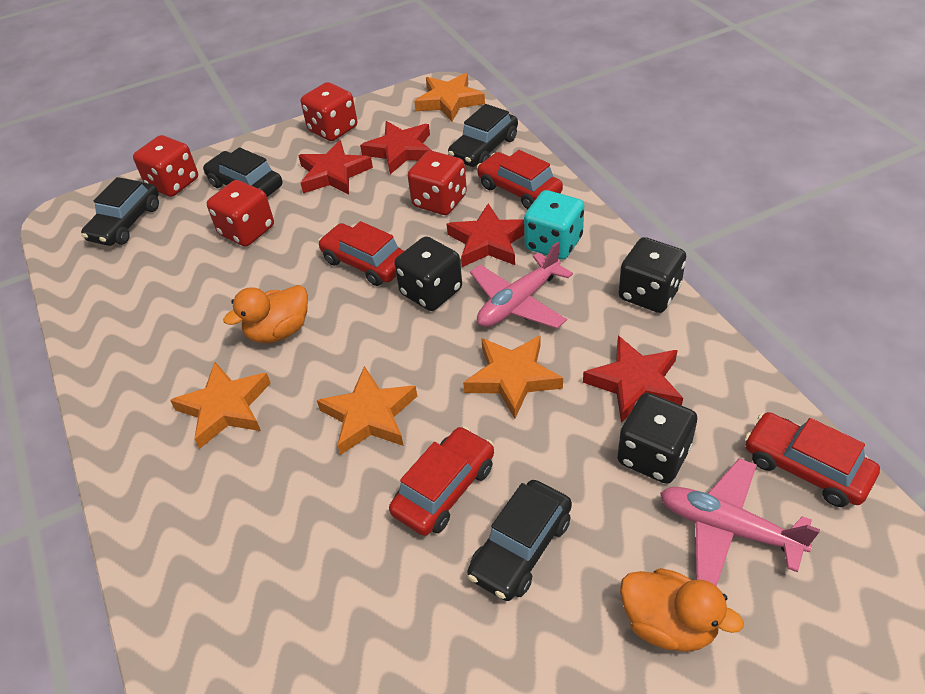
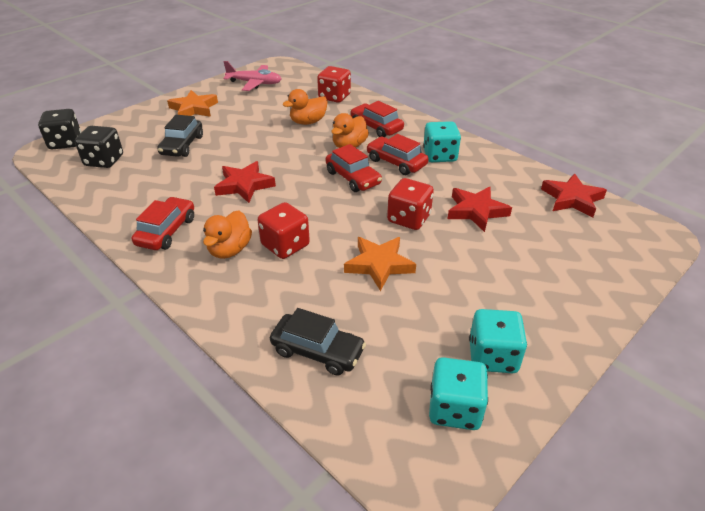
black car: [81,177,159,246] [203,147,282,197] [448,104,518,167] [467,480,572,601] = 4 -> [157,115,203,157] [270,308,366,376] = 2
black dice: [394,236,462,311] [617,393,697,484] [619,237,686,313] = 3 -> [38,109,81,149] [75,126,123,168] = 2
orange duck: [223,285,308,343] [620,568,744,652] = 2 -> [203,210,252,259] [283,89,328,125] [331,113,369,148] = 3
orange star: [170,362,271,449] [317,366,417,455] [414,73,485,121] [463,336,563,419] = 4 -> [167,90,218,117] [344,237,416,291] = 2
pink plane: [470,242,573,329] [660,458,820,586] = 2 -> [223,61,281,91] = 1
red dice: [133,135,198,197] [207,180,274,246] [301,82,357,141] [408,151,467,215] = 4 -> [258,202,310,259] [317,66,351,103] [387,178,434,230] = 3
red star: [298,140,373,195] [360,121,432,174] [447,203,524,267] [583,336,683,423] = 4 -> [214,161,276,203] [448,186,512,232] [541,173,607,217] = 3
turquoise dice: [524,190,584,260] = 1 -> [423,121,461,162] [429,357,488,430] [469,309,527,373] = 3

